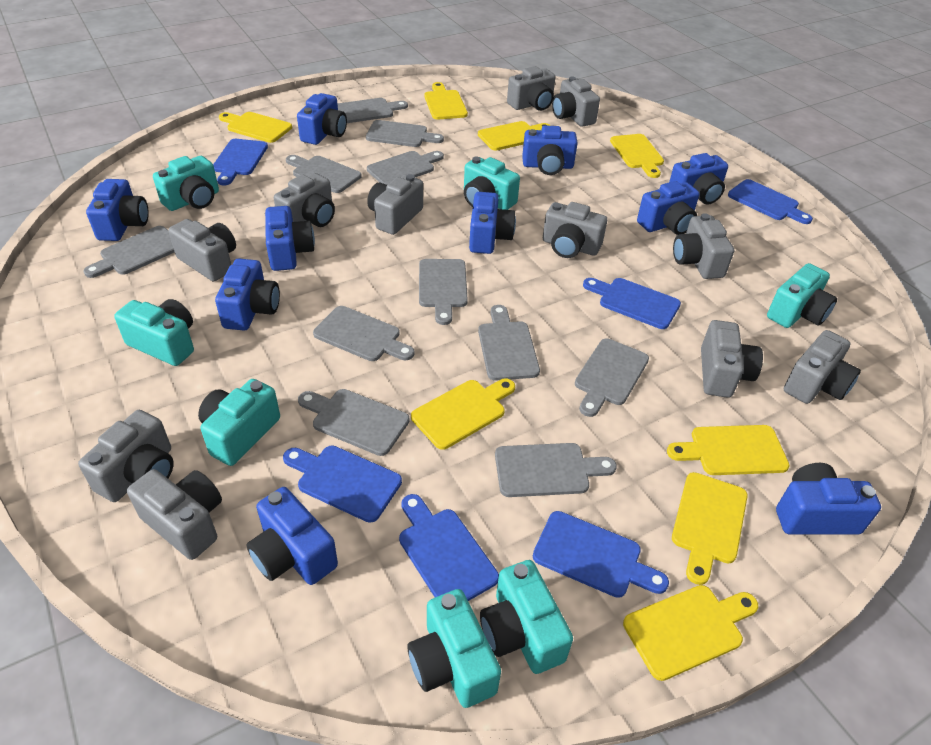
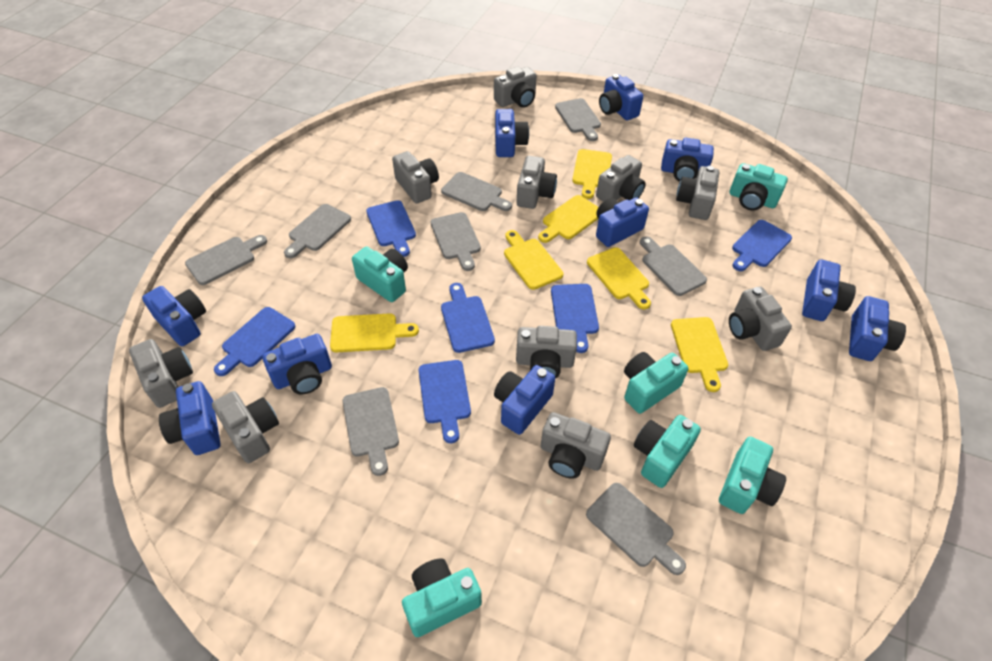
grey camera: [78,410,174,502] [127,469,222,560] [169,219,236,281] [274,173,335,227] [367,174,423,235] [507,66,556,111] [543,202,607,258] [552,76,600,127] [673,213,734,279] [701,320,763,398] [784,330,861,404] = 11 -> [129,339,193,408] [212,391,279,463] [392,151,439,204] [494,66,537,108] [516,156,557,209] [516,326,577,379] [541,412,611,479] [596,155,646,202] [676,166,719,220] [729,286,792,351] = 10
grey cutting board: [83,226,174,278] [286,155,361,193] [298,389,410,456] [313,306,415,361] [338,98,408,123] [366,120,444,147] [367,151,444,185] [419,259,468,325] [478,305,540,381] [495,443,617,497] [575,338,649,417] = 11 -> [185,235,267,285] [284,204,351,258] [343,387,399,476] [430,212,481,271] [441,172,512,211] [555,98,601,141] [586,483,686,575] [640,236,707,296] = 8
turquoise camera: [114,299,194,366] [153,156,219,211] [198,379,280,466] [407,589,501,708] [464,157,520,210] [480,560,573,674] [767,263,837,328] = 7 -> [352,247,408,302] [402,558,482,637] [624,352,688,414] [634,415,701,488] [719,437,786,514] [729,163,788,210] = 6
yellow cutting board: [219,112,292,143] [411,378,515,450] [424,82,468,120] [478,121,550,151] [610,134,664,178] [623,585,758,681] [667,425,789,475] [672,472,748,585] = 8 -> [330,313,419,352] [504,230,563,290] [538,195,599,243] [572,149,612,199] [587,247,651,309] [671,317,728,392] = 6

